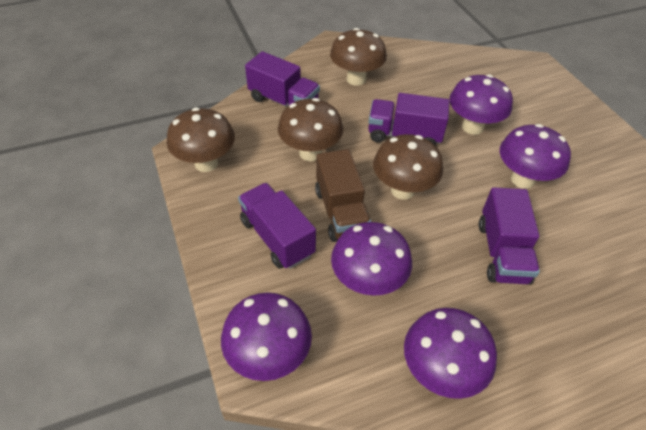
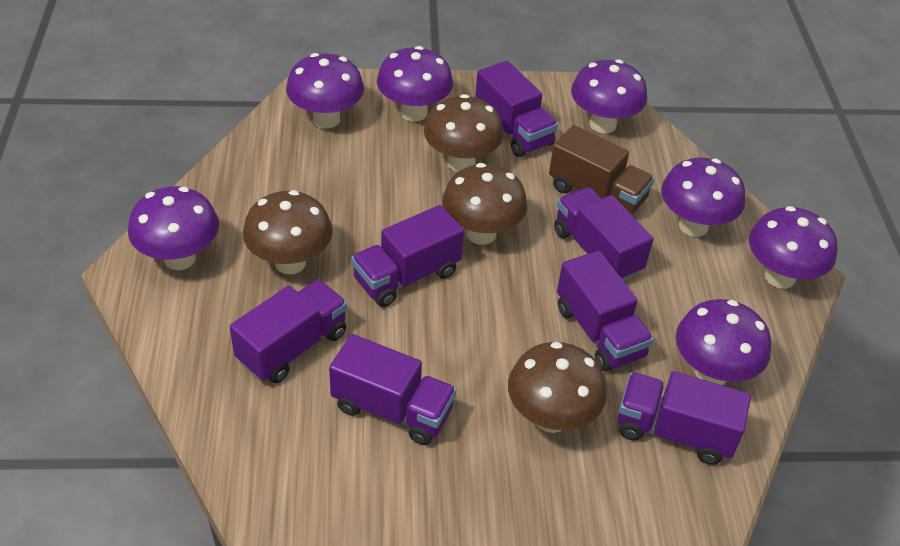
purple mushroom: [221,292,312,381] [331,222,412,296] [404,308,497,399] [449,74,513,135] [500,124,571,189] = 5 -> [128,186,219,270] [286,53,364,128] [377,46,453,122] [571,59,647,134] [661,157,745,237] [676,299,771,385] [749,206,838,289] = 7
purple truck: [238,183,316,269] [245,51,320,107] [368,93,449,145] [479,187,540,285] = 4 -> [230,279,347,383] [329,334,457,445] [351,205,464,307] [475,61,558,157] [554,187,653,281] [557,250,654,372] [618,371,751,465] = 7

